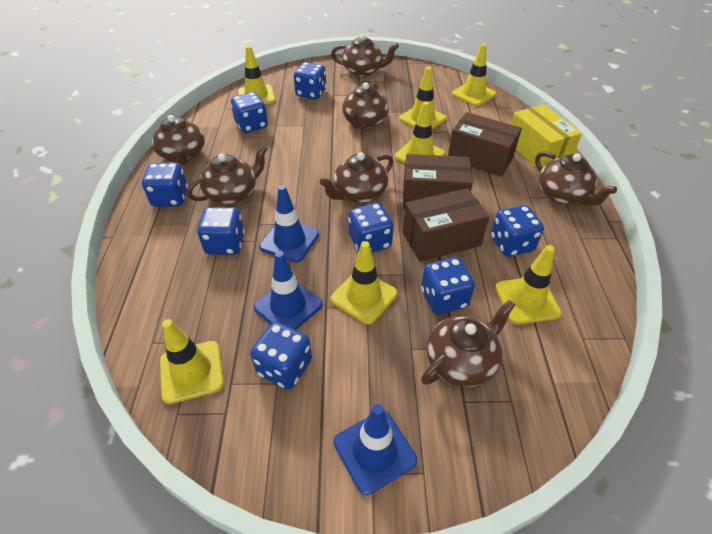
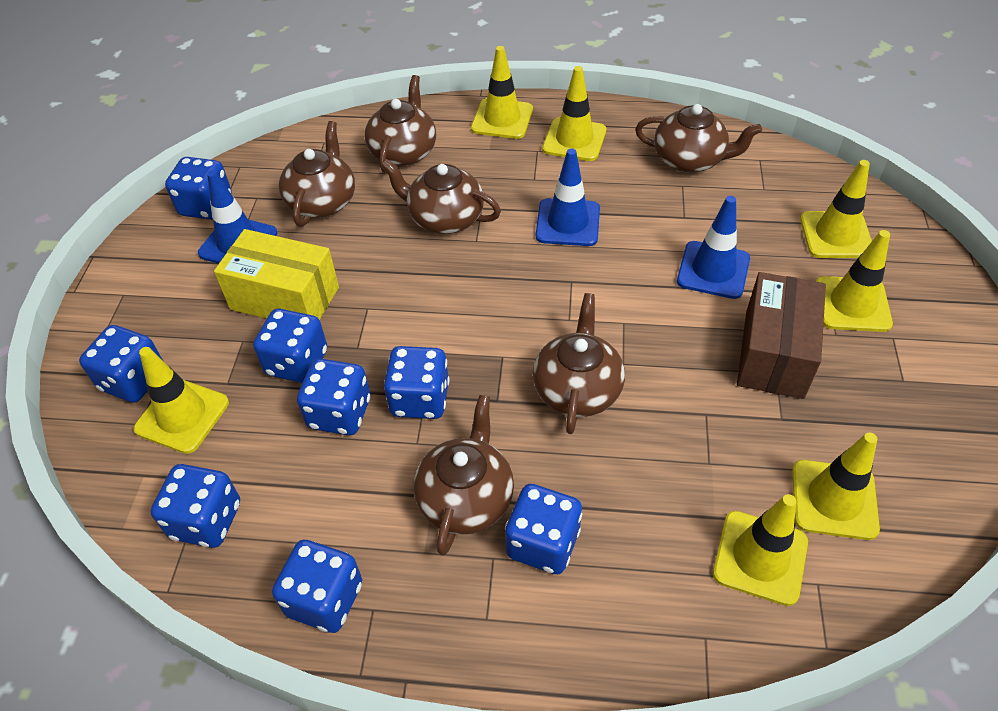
brown box: [403,154,473,210] [403,188,489,262] [448,112,522,177] = 3 -> [737,272,826,399] = 1
brown teapot: [152,113,205,165] [187,145,268,205] [320,152,393,203] [331,34,399,77] [342,82,389,129] [421,300,515,387] [535,151,617,206] = 7 -> [279,121,355,227] [365,75,436,173] [381,159,501,234] [414,395,514,556] [533,293,625,434] [635,104,762,173] = 6

